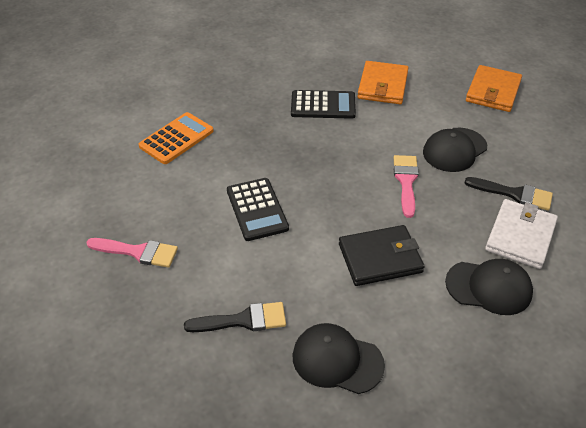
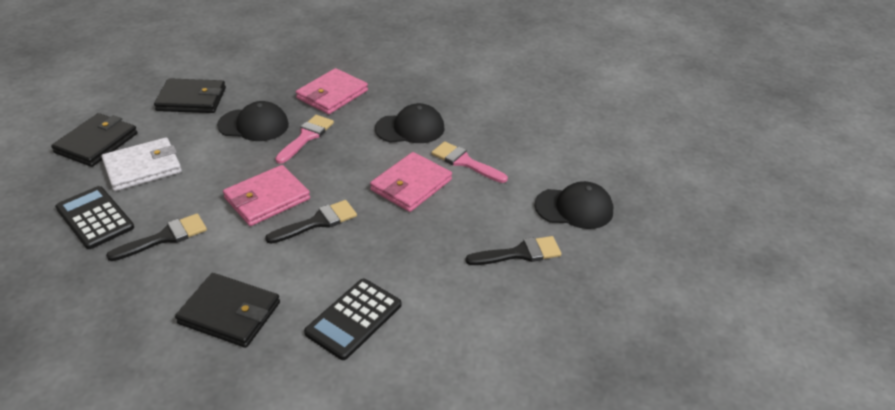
black brush: [184,302,286,332] [465,177,553,211] = 2 -> [106,214,207,261] [265,200,357,244] [465,236,561,265] = 3
black wallet: [339,225,425,286] = 1 -> [51,113,138,167] [154,78,226,113] [175,273,280,348] = 3
orange calculator: [139,112,214,164] = 1 -> none = 0
orange wallet: [357,61,409,104] [466,65,522,112] = 2 -> none = 0
pink wallet: none = 0 -> [223,165,310,226] [296,68,368,114] [370,152,452,212] = 3

